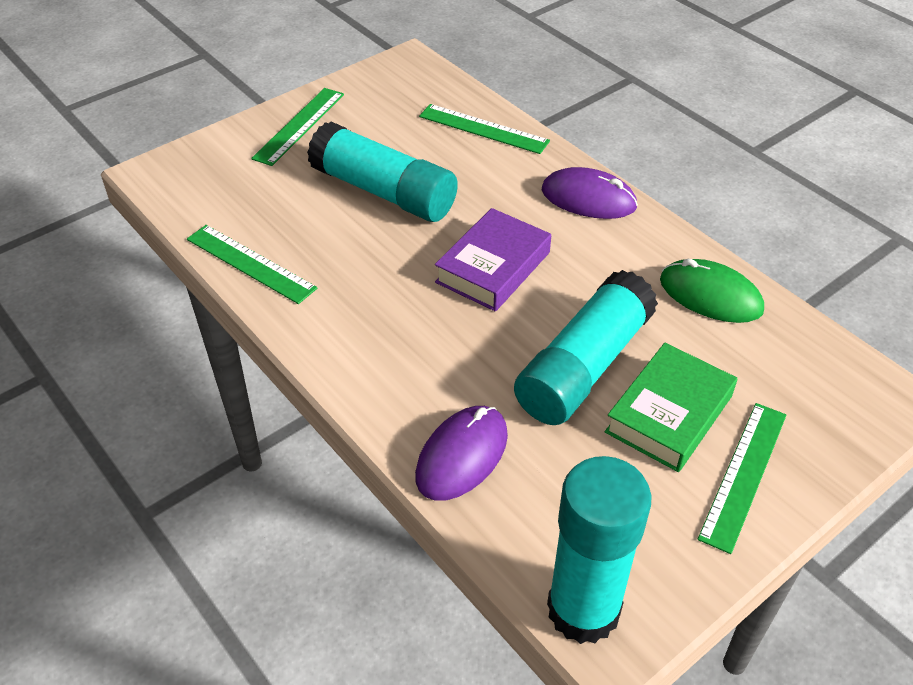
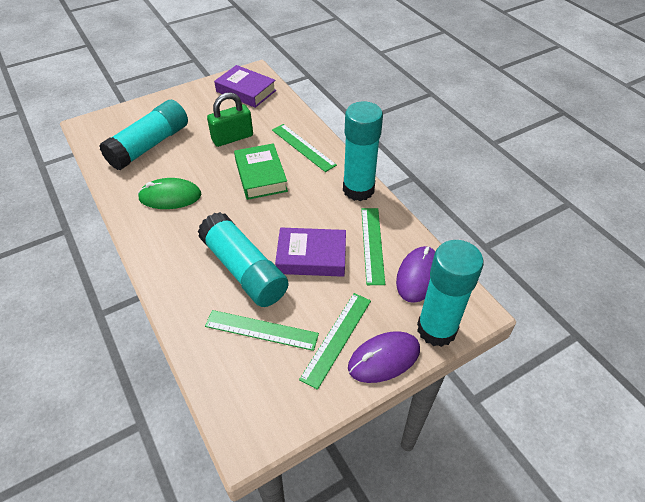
green padlock: none = 0 -> [207,92,253,147] = 1
purple book: [435,208,551,311] = 1 -> [214,65,276,108] [275,228,346,277] = 2
turquoise glue stick: [307,122,458,222] [514,270,658,425] [547,456,652,644] = 3 -> [99,100,188,170] [198,212,289,307] [343,101,383,201] [417,240,484,347] = 4

